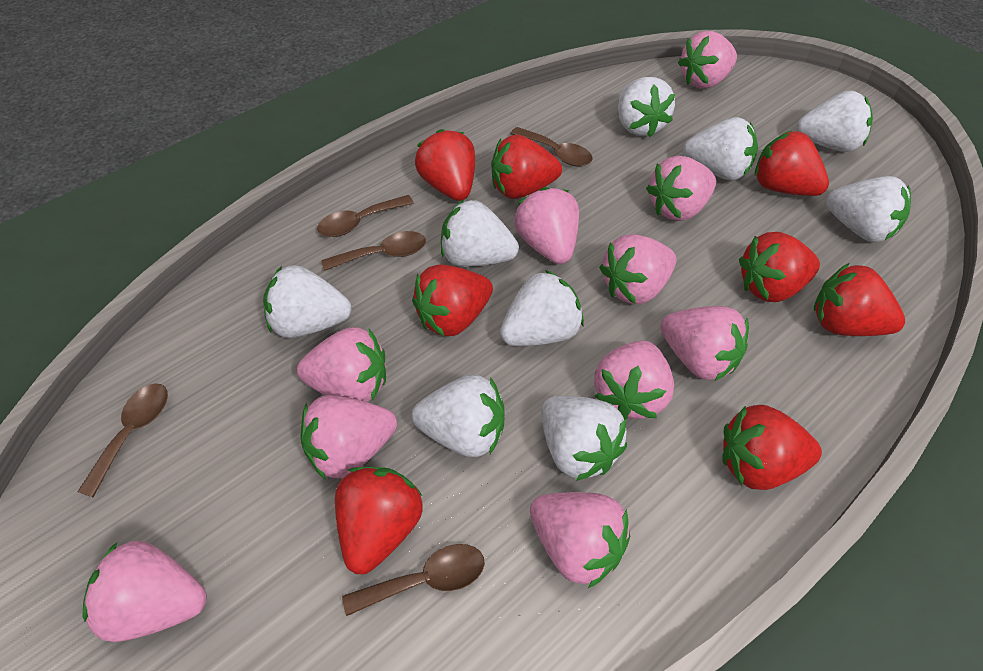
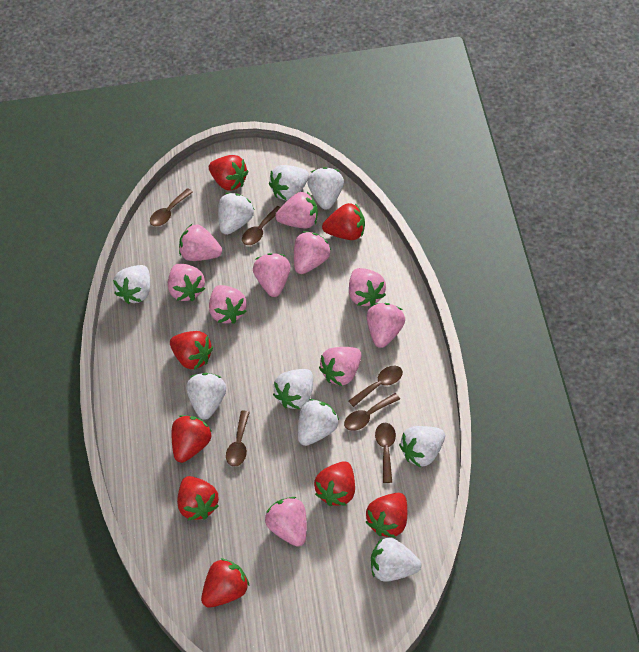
brown spoon: [78,384,168,497] [317,195,414,237] [321,231,426,271] [342,544,485,616] [510,127,593,166] = 5 -> [150,188,193,226] [226,411,250,467] [242,206,281,245] [344,393,400,431] [349,366,403,407] [375,423,396,483] = 6

